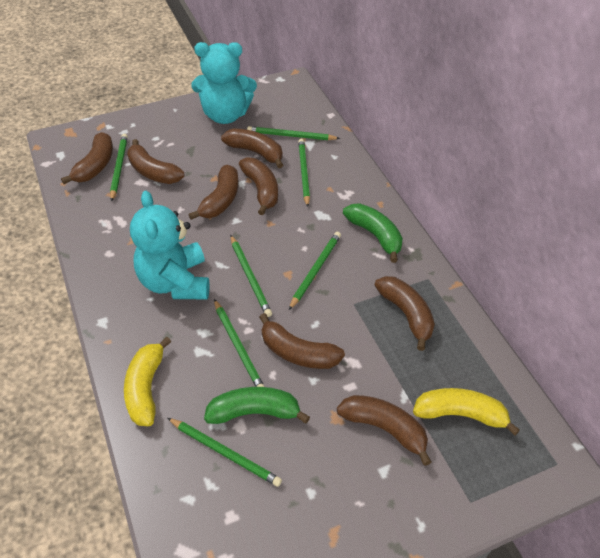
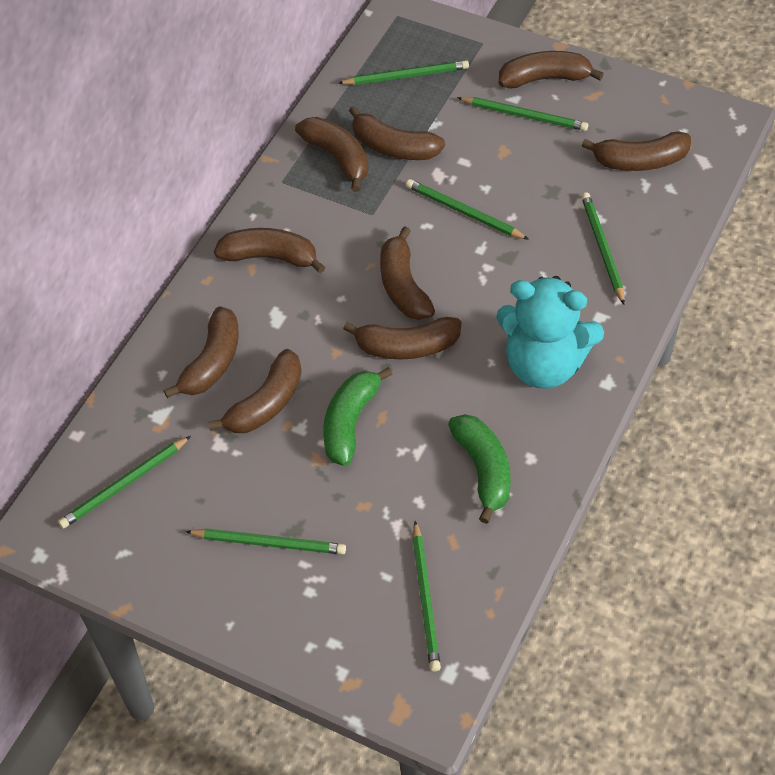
brown banana: [61,132,113,184] [127,139,184,184] [189,165,239,220] [221,128,283,168] [239,157,278,215] [259,313,345,369] [337,395,431,466] [375,276,435,351] = 8 -> [163,306,239,398] [208,349,302,433] [214,228,325,273] [295,117,368,192] [343,317,461,359] [349,106,445,160] [380,226,435,320] [499,51,604,89] [582,131,691,171] = 9
turquoise teddy bear: [130,191,210,299] [191,42,257,124] = 2 -> [496,276,604,389] = 1
yellow banana: [124,337,171,426] [413,388,520,435] = 2 -> none = 0

